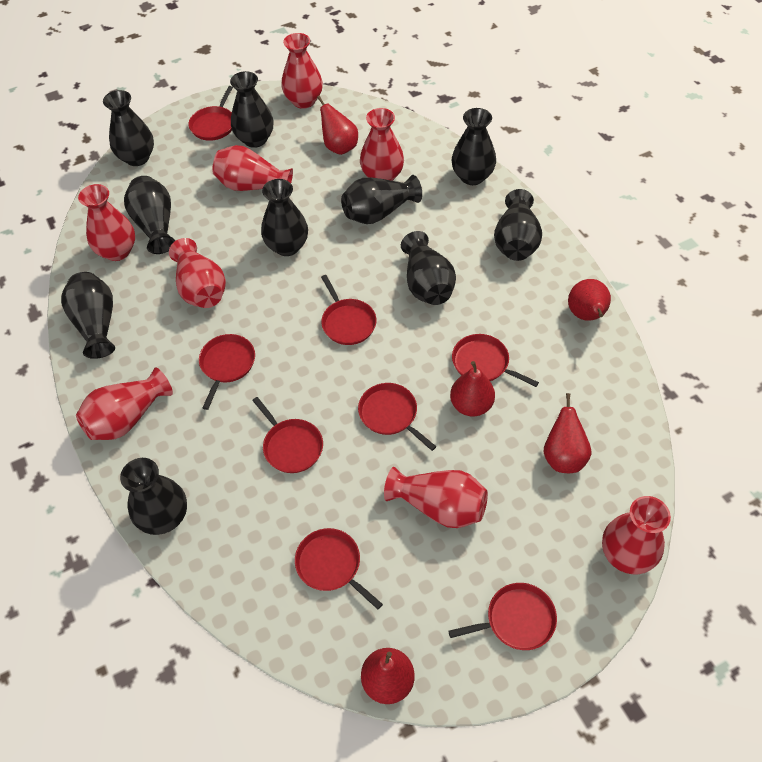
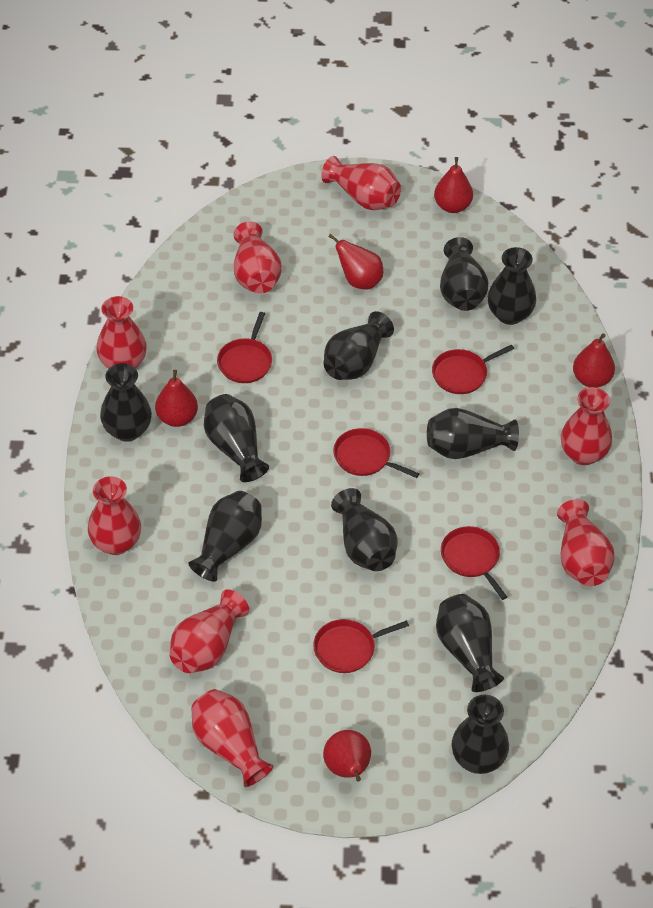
red pan: [189,86,233,141] [199,334,255,410] [252,397,323,473] [295,528,383,609] [321,275,376,345] [358,383,436,451] [448,583,557,650] [452,334,539,387] = 8 -> [217,312,272,383] [313,619,409,673] [333,428,419,478] [432,345,514,394] [441,526,507,600] = 5

